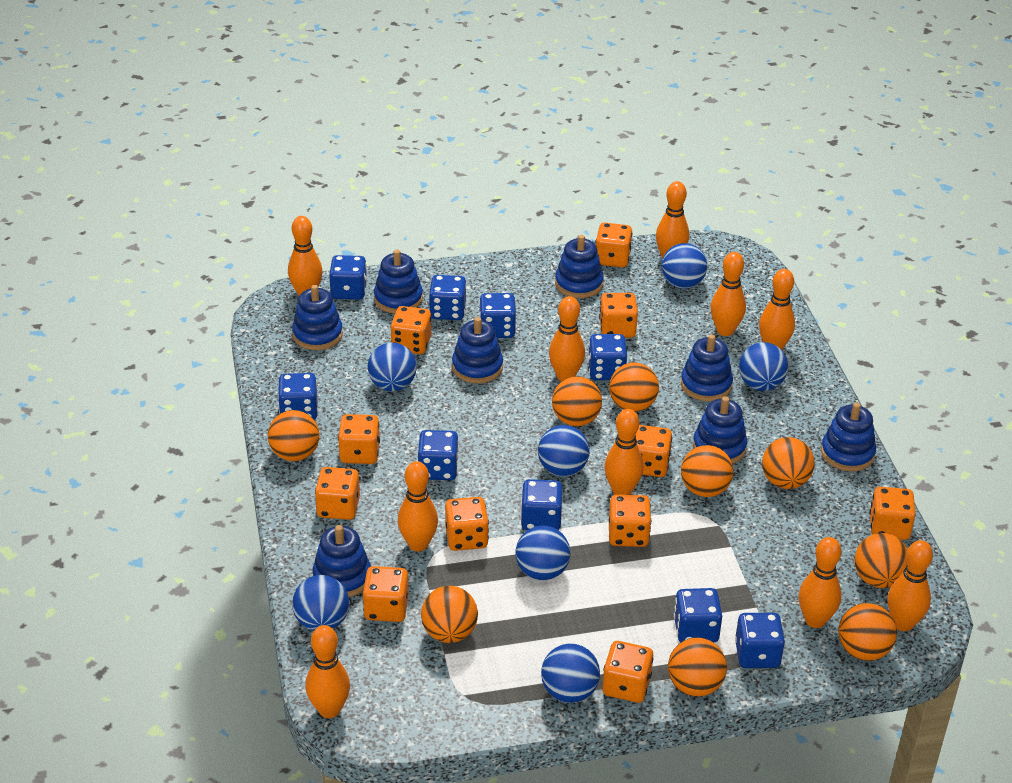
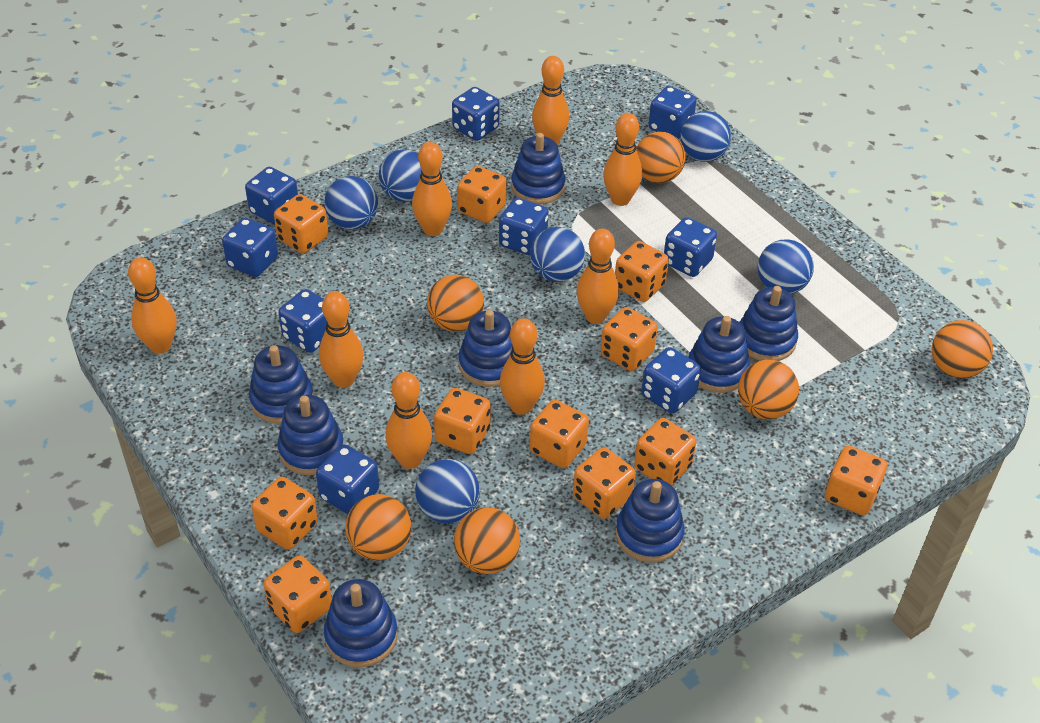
blue ball: [292,575,349,631] [367,342,417,392] [516,526,570,580] [538,425,590,477] [541,643,600,703] [661,243,707,289] [739,342,788,391] = 7 -> [324,176,378,229] [379,149,422,202] [415,459,480,523] [530,227,585,282] [680,111,731,162] [757,239,814,294] = 6
orange ball: [268,410,319,461] [421,586,478,643] [552,376,602,426] [609,362,659,412] [668,637,727,697] [681,445,733,497] [762,437,815,489] [838,603,897,661] [855,533,908,588] = 9 -> [345,494,411,561] [427,275,484,332] [454,507,520,574] [636,132,686,183] [738,360,799,419] [932,320,993,378] = 6
orange bowling pin: [288,216,323,296] [305,625,350,718] [398,461,438,551] [549,296,585,381] [604,409,644,495] [656,181,689,259] [710,252,746,336] [759,269,795,350] [799,537,842,628] [888,540,933,631] = 10 -> [128,257,177,354] [319,291,364,388] [385,372,432,469] [412,142,452,236] [500,318,545,415] [532,56,569,145] [576,229,619,324] [603,113,642,206] = 8

